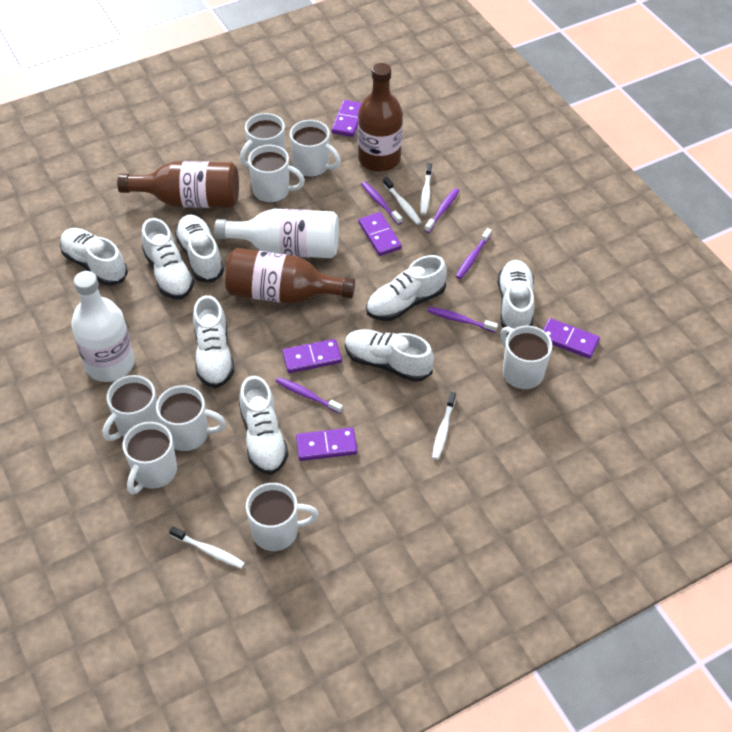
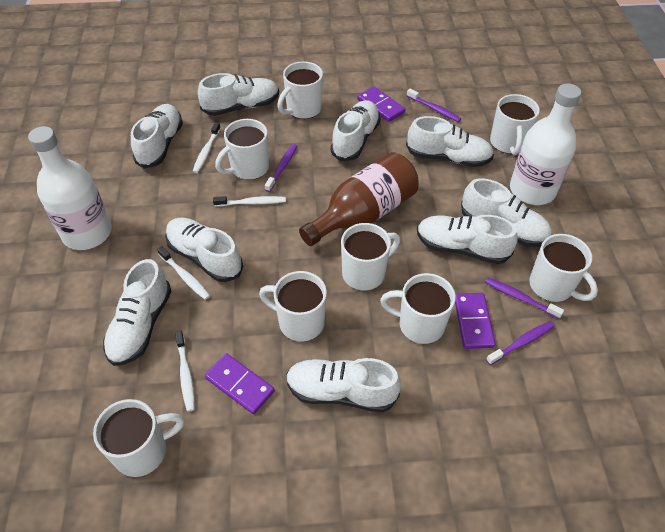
brown bottle: [117,161,239,208] [225,248,355,304] [358,63,403,172] = 3 -> [299,152,419,246] = 1
purple domino: [282,339,342,373] [296,427,357,461] [331,100,362,137] [358,212,402,256] [543,318,600,359] = 5 -> [205,353,275,414] [357,86,406,122] [455,293,495,349] = 3
purple toothbrush: [276,377,343,414] [361,182,402,225] [424,188,459,233] [428,307,498,333] [456,228,492,279] = 5 -> [265,144,297,192] [407,89,461,122] [485,278,564,319] [486,321,554,365] = 4
white shoe: [60,228,128,286] [142,218,194,299] [175,215,224,282] [193,295,234,388] [239,376,288,475] [345,329,434,382] [366,255,447,321] [498,260,535,329] = 8 -> [103,259,171,366] [131,104,183,169] [165,217,243,282] [198,73,279,116] [286,358,401,412] [331,100,380,161] [406,116,494,167] [417,215,518,264] [461,178,552,247] = 9

